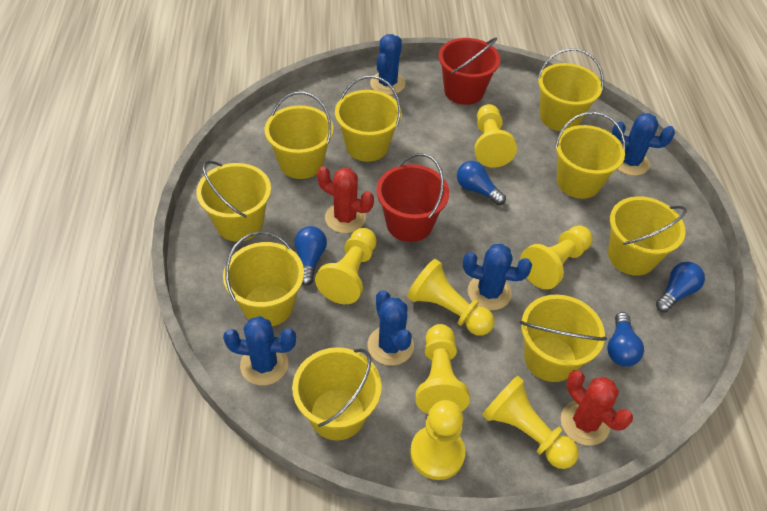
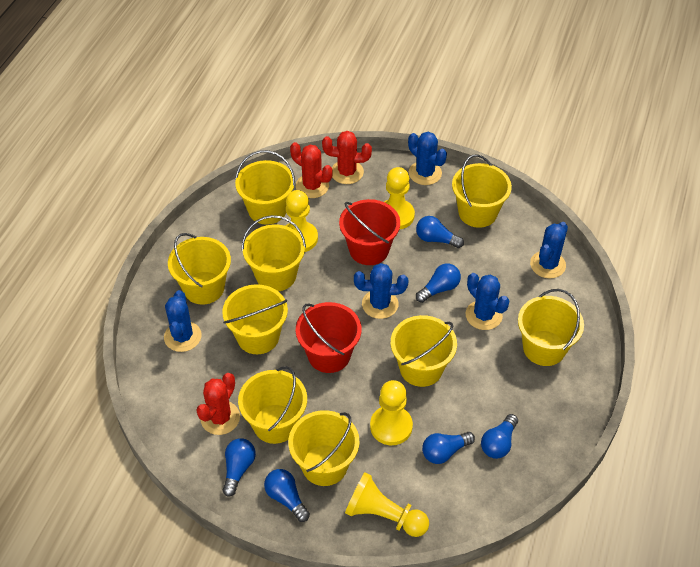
blue light bulb: [294,226,327,285] [457,161,506,205] [607,312,644,367] [656,262,705,312] = 4 -> [223,438,256,497] [264,469,310,522] [416,216,464,248] [416,263,461,303] [422,432,475,464] [481,414,518,459] = 6
red cactus: [317,166,374,233] [561,370,633,446] = 2 -> [196,373,240,435] [290,142,333,198] [322,131,372,184] = 3
yellow pawn: [315,228,377,304] [407,259,494,336] [410,400,465,480] [416,324,470,414] [474,104,517,168] [482,375,579,469] [520,225,593,289] = 7 -> [286,190,318,252] [345,472,429,537] [370,380,413,445] [385,167,415,230] = 4

